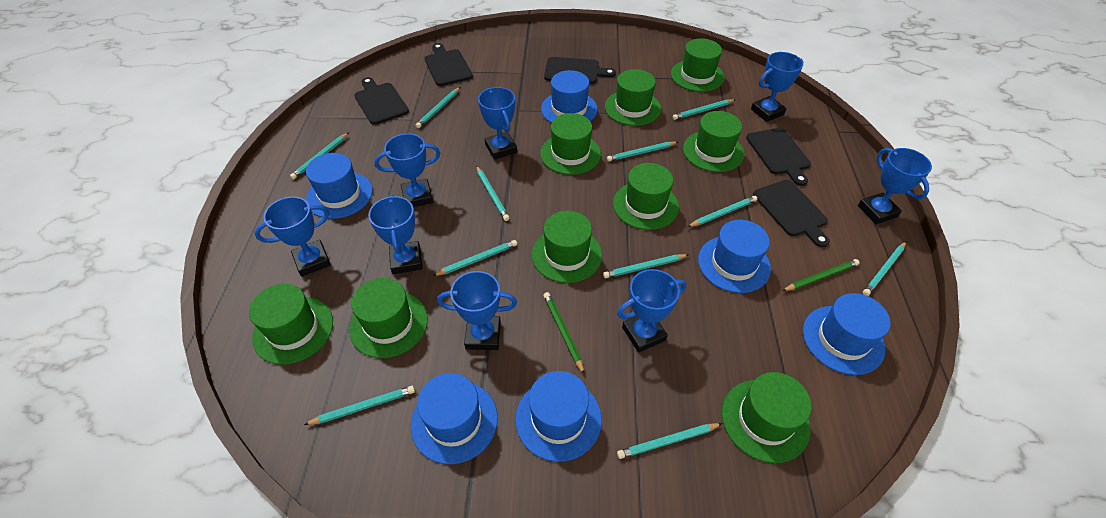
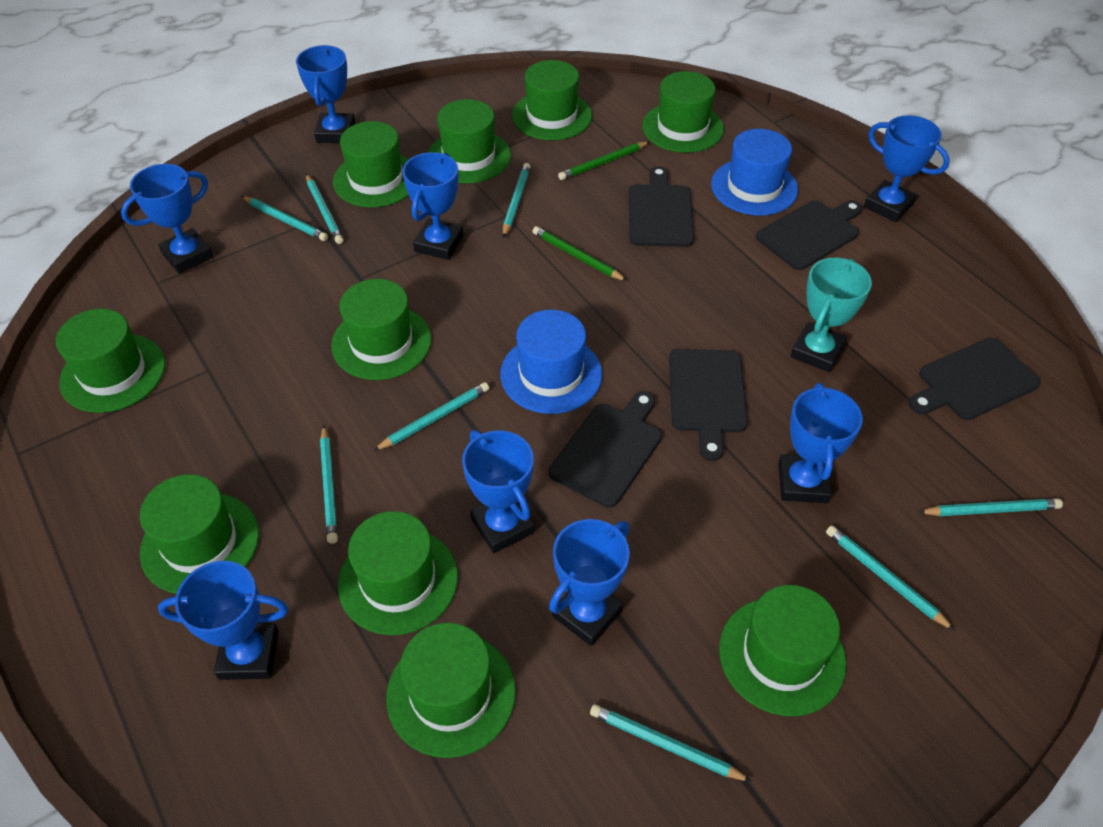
blue hat: [306,153,373,219] [411,373,498,464] [515,371,602,462] [541,70,598,123] [698,220,771,293] [803,293,891,375] = 6 -> [500,310,602,414] [711,129,798,215] = 2
green hat: [249,284,333,365] [349,278,428,358] [532,211,602,283] [540,113,601,175] [605,69,661,126] [613,163,679,230] [671,38,725,92] [683,111,744,172] [722,372,812,463] = 9 -> [56,309,165,413] [140,474,259,594] [331,279,431,380] [333,121,409,207] [338,511,458,635] [386,623,516,758] [428,99,511,183] [512,60,592,140] [642,71,724,153] [719,585,846,716] = 10
turquoise pencil: [290,133,349,179] [304,386,415,425] [416,87,460,128] [433,240,517,276] [476,166,510,221] [603,254,688,278] [607,142,678,162] [617,423,723,459] [673,99,735,120] [688,196,757,227] [863,242,906,296] = 11 -> [241,196,328,241] [306,174,343,244] [320,426,338,544] [373,382,489,451] [503,163,531,238] [590,704,752,782] [826,525,955,631] [919,498,1063,516] = 8
turquoise trophy: none = 0 -> [790,258,872,372] = 1

